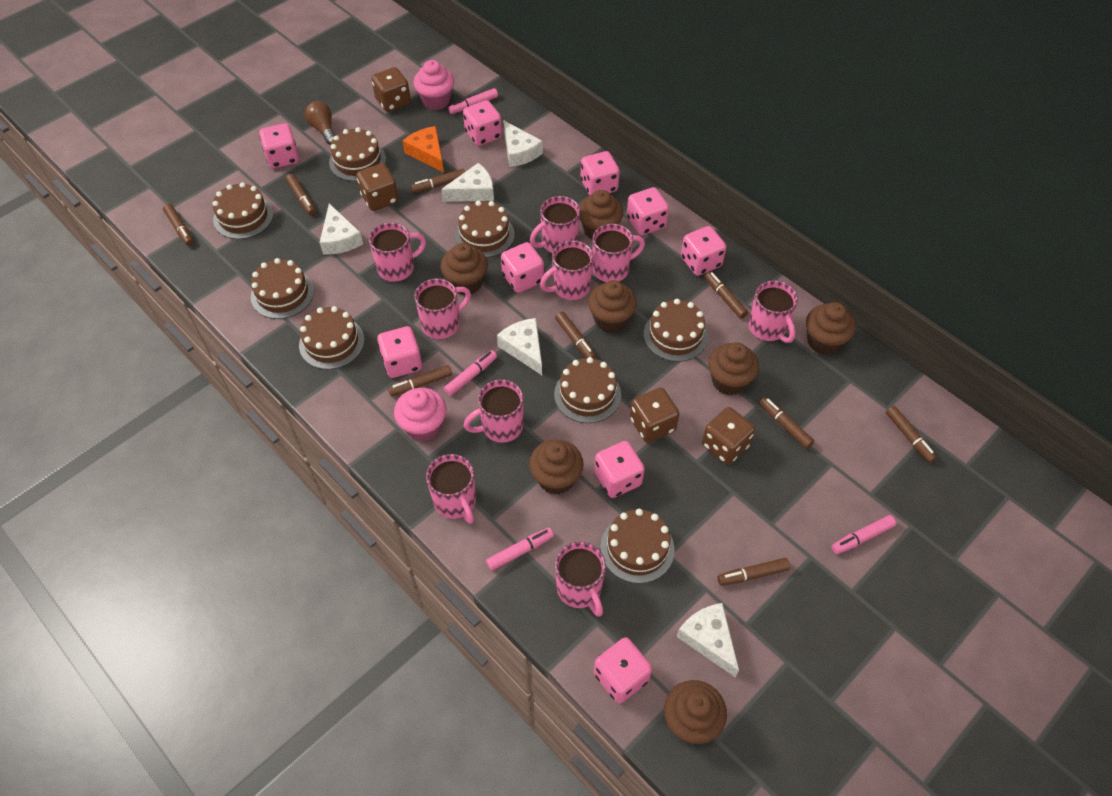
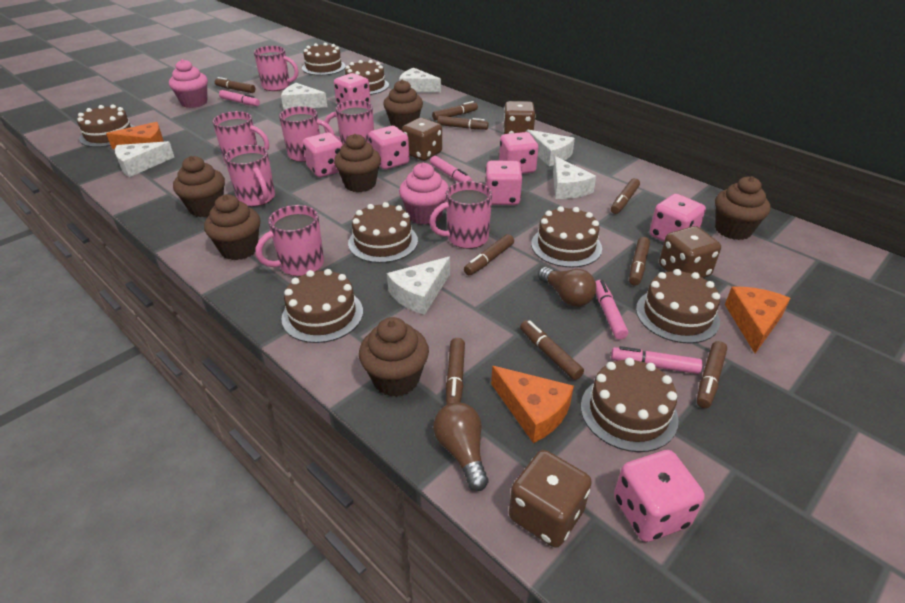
brown cupcake: [441,243,488,295] [529,439,584,495] [579,190,623,240] [588,280,637,333] [664,680,727,744] [708,343,759,395] [806,302,856,355] = 7 -> [173,156,225,217] [204,194,260,260] [334,134,381,192] [359,317,429,397] [383,80,423,131] [715,176,771,240] = 6
brown light bulb: [305,101,335,145] = 1 -> [433,402,488,491] [538,267,596,307] = 2
orange cheese: [402,126,444,173] = 1 -> [106,122,164,149] [491,366,574,443] [725,287,791,353] = 3
pink dice: [259,123,299,169] [377,326,422,378] [463,100,502,146] [501,242,544,293] [580,151,620,196] [594,441,645,498] [594,637,652,703] [627,187,669,235] [681,226,726,276] = 9 -> [303,132,343,177] [334,73,370,104] [368,126,409,170] [485,160,522,205] [499,132,538,174] [614,450,705,542] [650,194,706,242] = 7
pink mug: [369,222,426,282] [414,278,471,339] [426,454,476,524] [464,379,524,443] [530,196,580,253] [540,240,593,300] [555,542,606,617] [592,223,645,282] [749,280,798,343] = 9 -> [212,111,269,163] [224,145,275,207] [254,46,299,91] [256,205,324,276] [279,106,335,162] [324,100,374,145] [429,181,492,249] = 7
white cheese: [319,204,363,255] [441,163,494,202] [497,318,542,375] [503,120,543,167] [676,603,739,677] = 5 -> [115,141,174,177] [281,83,327,110] [387,257,450,315] [399,68,441,93] [527,130,575,166] [553,156,596,199] = 6

